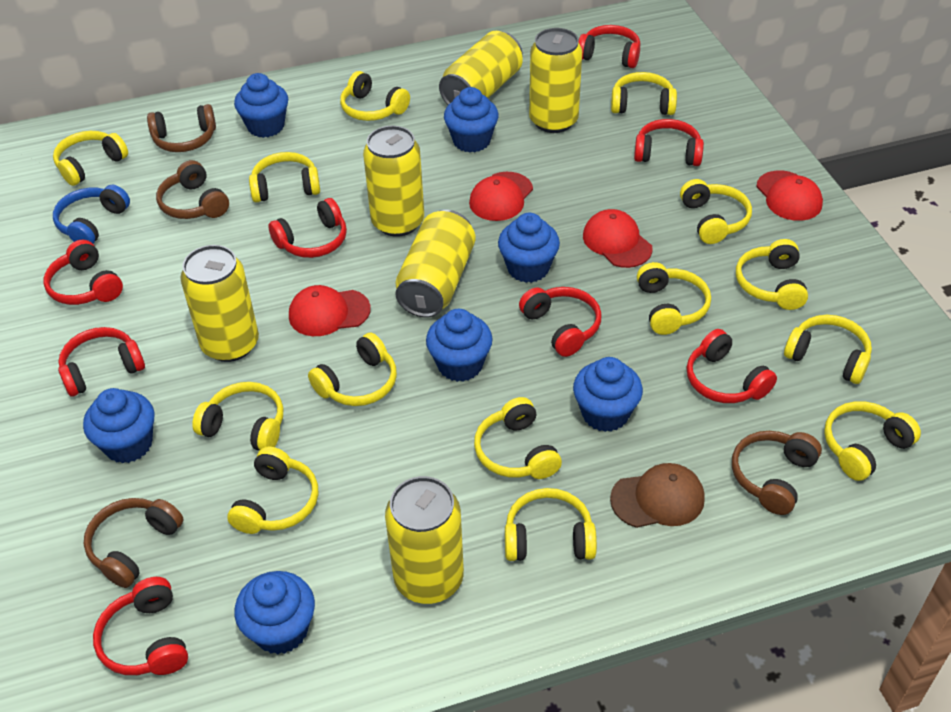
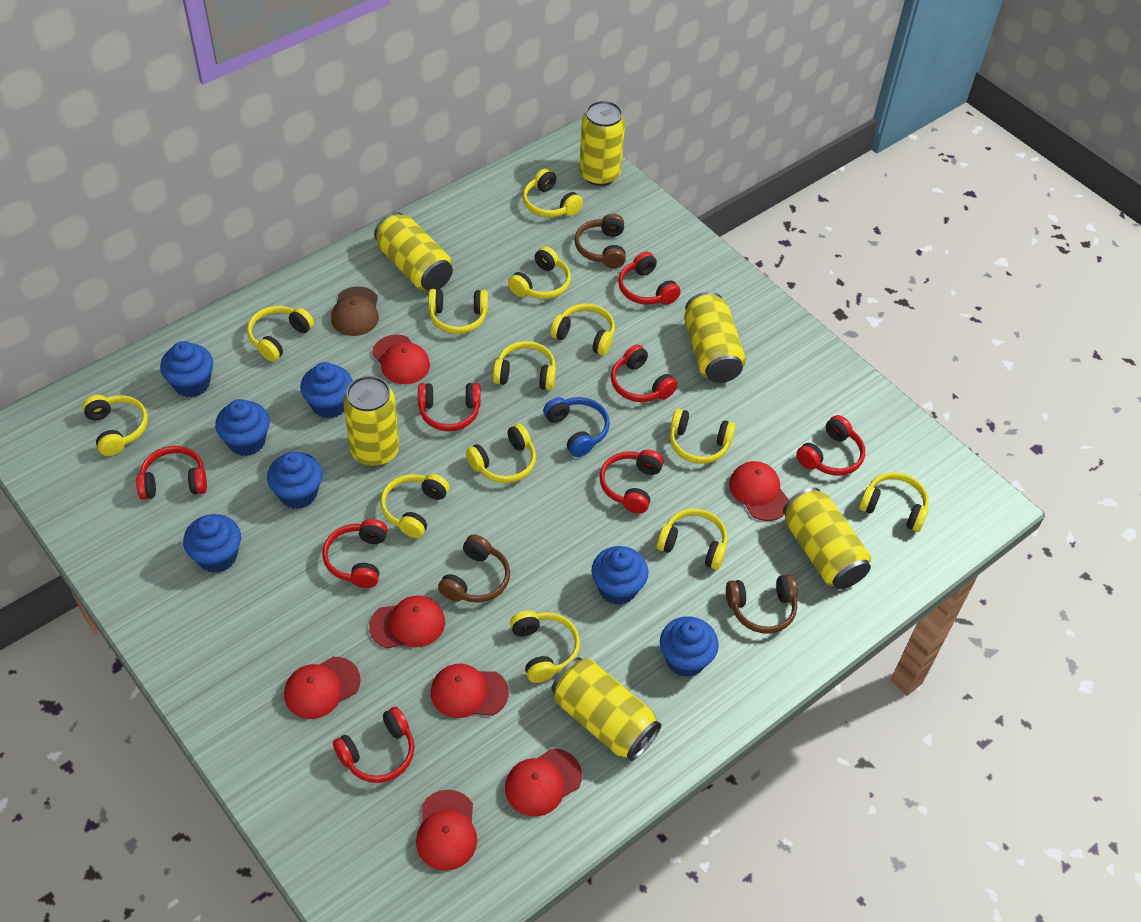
brown headphones: [84,498,184,588] [147,104,216,152] [156,160,229,219] [732,431,822,515] = 4 -> [438,535,510,603] [575,214,626,268] [726,574,797,633] = 3
red cap: [289,285,371,336] [469,172,533,221] [583,209,653,268] [756,170,823,221] = 4 -> [284,657,361,719] [369,595,445,648] [372,335,430,384] [416,790,477,871] [431,664,509,718] [505,749,582,816] [729,461,789,521] = 7
yellow headphones: [53,131,128,186] [192,382,283,450] [227,447,318,534] [249,152,320,202] [308,333,397,406] [340,71,410,121] [474,397,562,479] [505,488,597,561] [611,72,677,115] [637,262,711,335] [680,179,752,244] [736,239,808,310] [784,315,872,384] [824,401,921,481] = 14 -> [82,395,148,456] [247,306,314,362] [380,474,450,538] [428,289,488,334] [466,424,536,483] [493,341,556,390] [508,246,571,299] [510,610,580,683] [523,168,583,217] [551,303,615,355] [657,509,728,570] [670,409,736,464] [859,472,929,532] = 13

